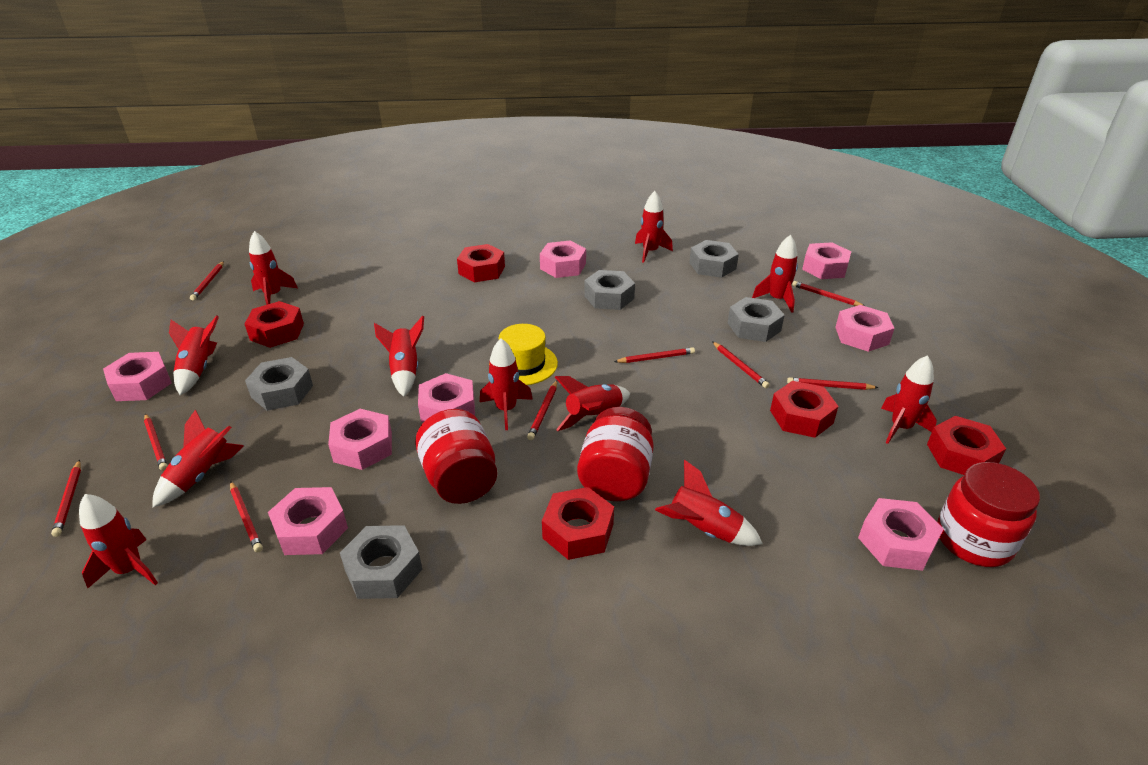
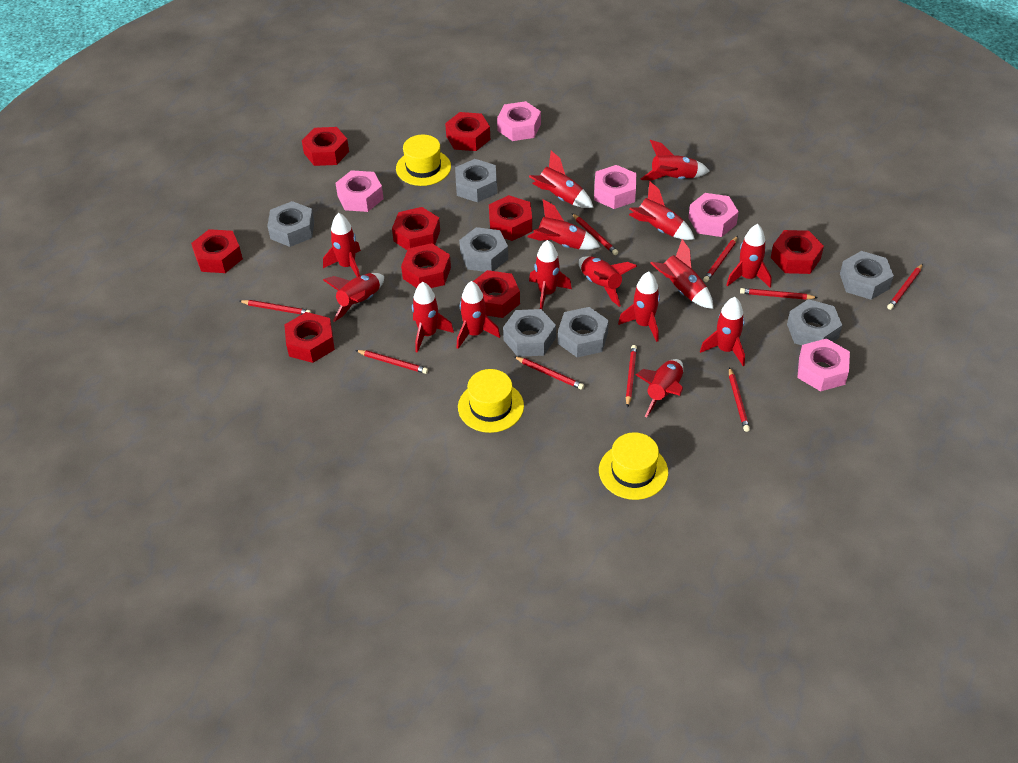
grey nut: [245,357,313,411] [340,525,422,599] [584,270,635,310] [689,240,739,278] [728,297,785,342] = 5 -> [268,201,314,247] [455,159,497,202] [459,227,508,272] [503,309,556,357] [558,307,609,357] [787,299,842,345] [840,251,894,300] = 7
pink nut: [103,352,172,401] [268,487,348,555] [328,409,392,470] [418,373,475,423] [540,241,586,278] [802,242,852,279] [835,305,894,352] [858,498,944,571] = 8 -> [336,170,384,212] [497,101,541,141] [594,165,636,209] [688,193,739,237] [797,338,850,391] = 5
red jar: [415,409,497,504] [577,407,654,501] [937,462,1040,567] = 3 -> none = 0
red nut: [245,301,304,348] [457,244,505,282] [542,487,614,560] [770,381,839,438] [927,416,1006,475] = 5 -> [191,229,243,273] [284,312,335,363] [302,127,349,166] [392,207,440,250] [401,243,451,288] [445,112,490,151] [473,270,520,318] [489,195,532,241] [771,230,824,274] = 9
red rocket: [79,494,158,588] [152,410,244,508] [169,316,219,395] [249,231,298,305] [374,316,424,397] [480,339,533,430] [555,376,630,431] [635,191,673,263] [655,460,763,546] [752,235,798,313] [881,355,937,444] = 11 -> [323,213,361,277] [323,273,384,322] [412,282,454,353] [457,281,500,349] [528,199,600,250] [529,151,594,208] [529,240,572,309] [578,256,637,307] [618,271,660,342] [629,181,695,240] [635,359,683,417] [641,140,709,180] [650,239,713,309] [700,297,745,366] [726,224,772,288] = 15
yellow hat: [489,324,558,385] = 1 -> [396,135,451,186] [458,369,524,433] [599,432,668,500] = 3

